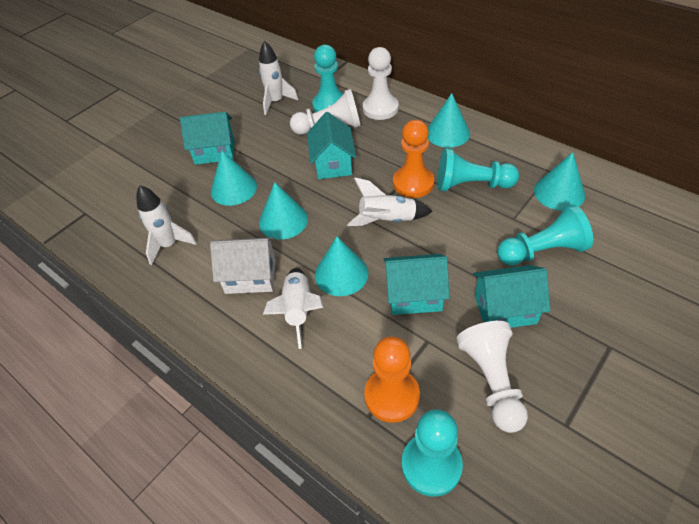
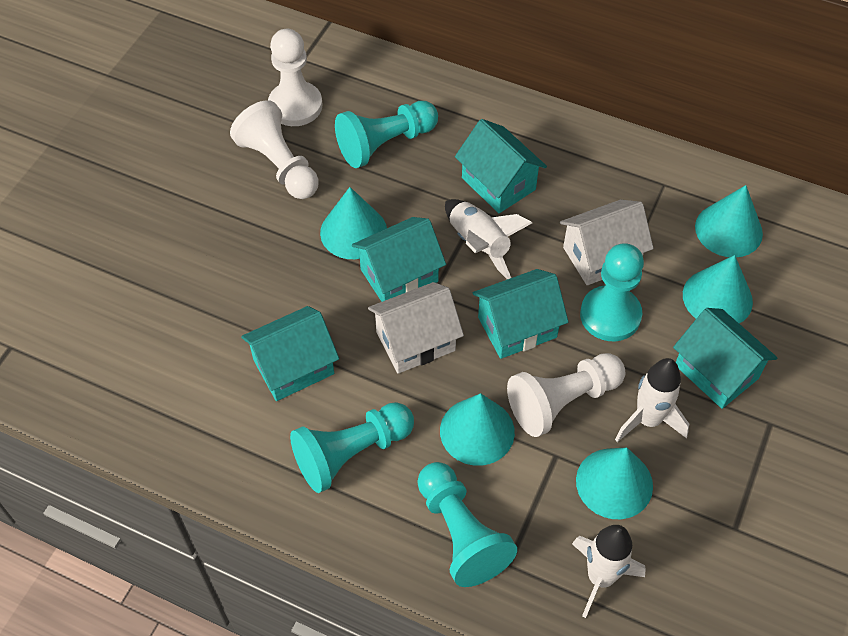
orange pawn: [364,336,420,423] [393,120,434,198] = 2 -> none = 0
turquoise house: [180,112,234,165] [307,112,356,179] [384,254,449,315] [473,265,550,328] = 4 -> [241,306,339,401] [352,217,446,302] [455,119,547,213] [473,269,569,359] [673,308,777,409] = 5
white house: [210,237,276,294] = 1 -> [368,282,464,374] [560,200,654,285] = 2
white rocket: [136,185,197,265] [259,41,298,115] [263,268,324,349] [347,177,433,226] = 4 -> [445,199,532,279] [572,525,646,618] [615,358,689,442] = 3

